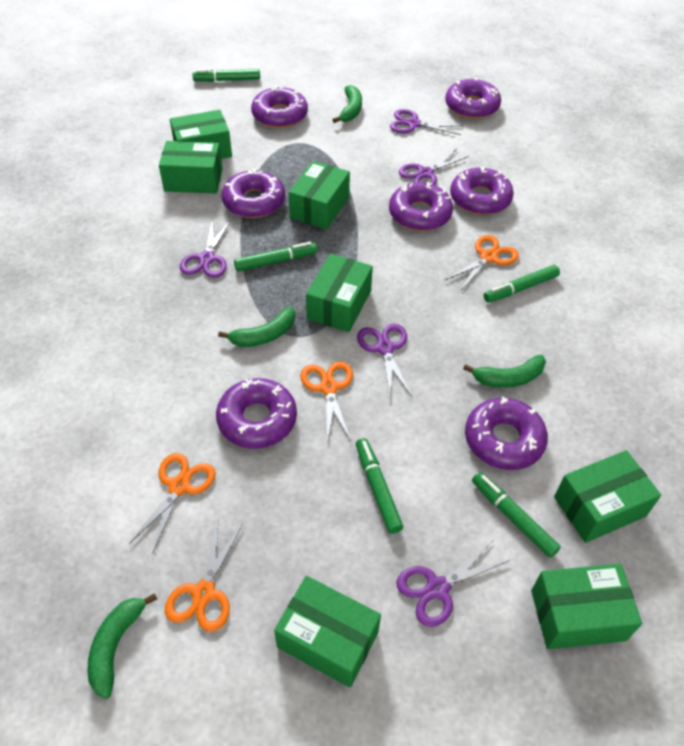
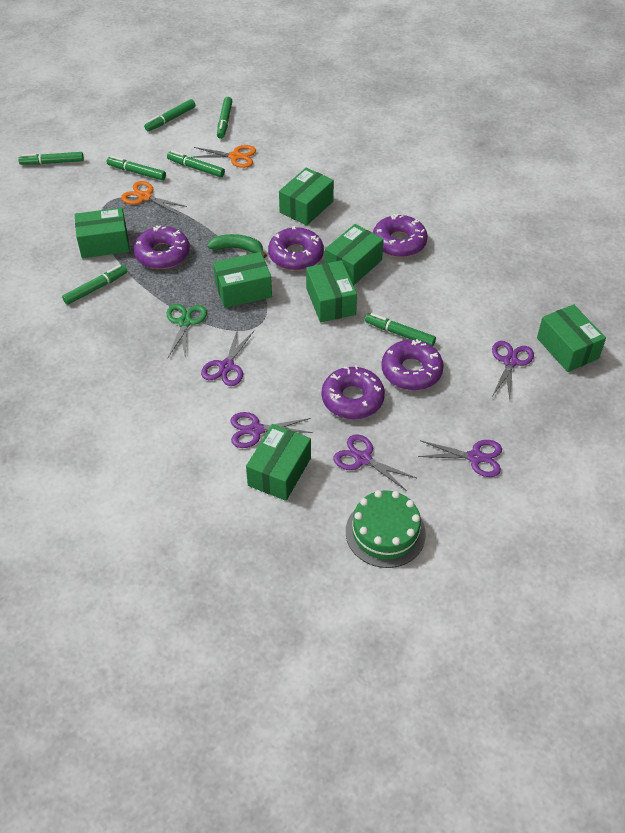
green banana: [87,593,157,699] [218,307,295,347] [333,85,362,123] [463,354,546,388] = 4 -> [207,234,267,258] = 1
green cake: none = 0 -> [346,490,426,568] = 1
green marker: [192,69,260,82] [234,242,317,272] [356,438,403,534] [472,472,561,558] [484,265,560,303] = 5 -> [18,152,84,165] [62,265,128,305] [107,156,166,180] [144,99,195,131] [167,151,225,177] [217,97,232,139] [365,313,436,346] = 7
green scissors: none = 0 -> [166,304,207,360] = 1
orange scissors: [129,453,216,554] [165,522,243,632] [300,361,353,443] [445,235,519,290] = 4 -> [121,181,187,215] [193,145,256,168] = 2
purple donut: [216,378,297,449] [222,169,285,218] [251,86,308,128] [389,182,453,231] [445,77,501,119] [450,166,514,215] [465,396,548,470] = 7 -> [133,225,190,269] [268,226,324,271] [321,365,385,419] [373,214,428,257] [381,339,444,390] = 5

